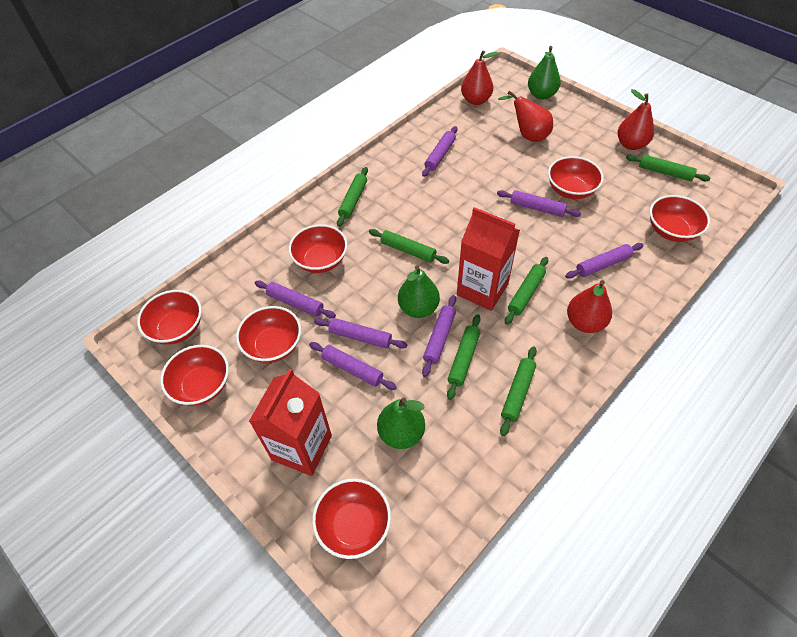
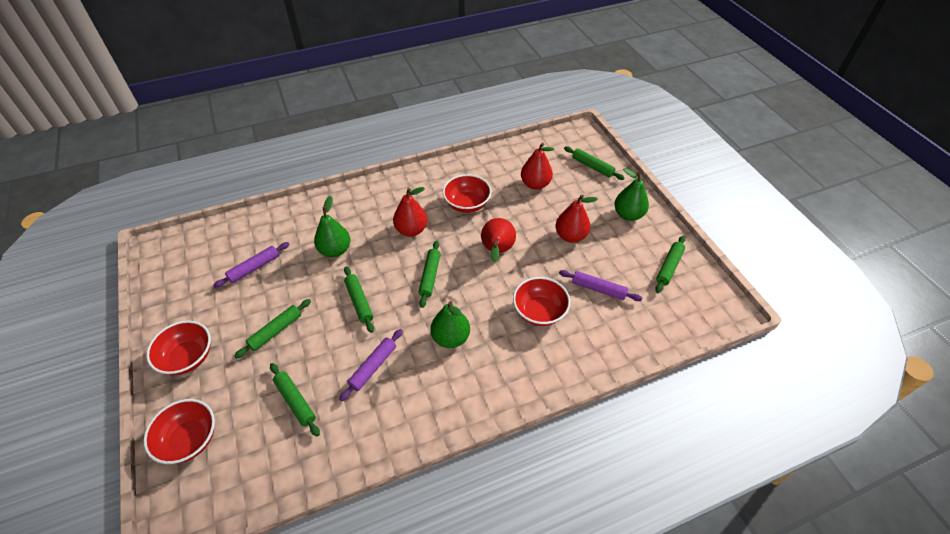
purple rolling pin: [255,280,336,318] [309,342,397,390] [314,318,407,349] [422,126,457,177] [422,295,456,377] [497,190,581,217] [565,243,644,279] = 7 -> [213,242,289,288] [339,329,403,401] [559,270,642,301] = 3
red bowl: [137,290,202,345] [160,345,229,406] [236,306,301,363] [288,224,347,273] [312,479,391,559] [548,156,604,199] [650,195,710,242] = 7 -> [143,399,215,464] [146,321,211,375] [443,174,492,213] [513,277,570,326] = 4
red carton: [249,369,332,476] [457,207,520,311] = 2 -> none = 0

